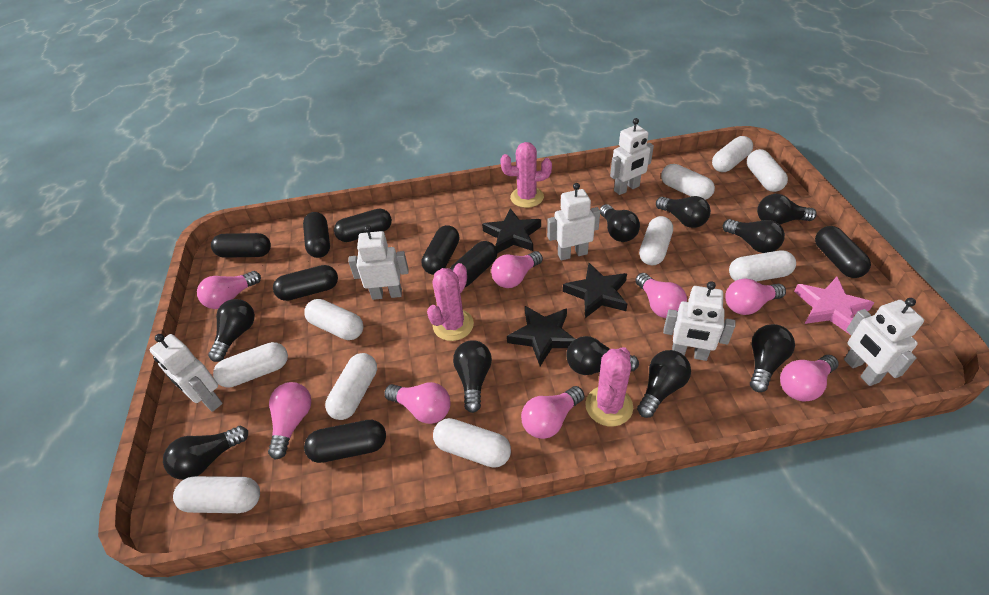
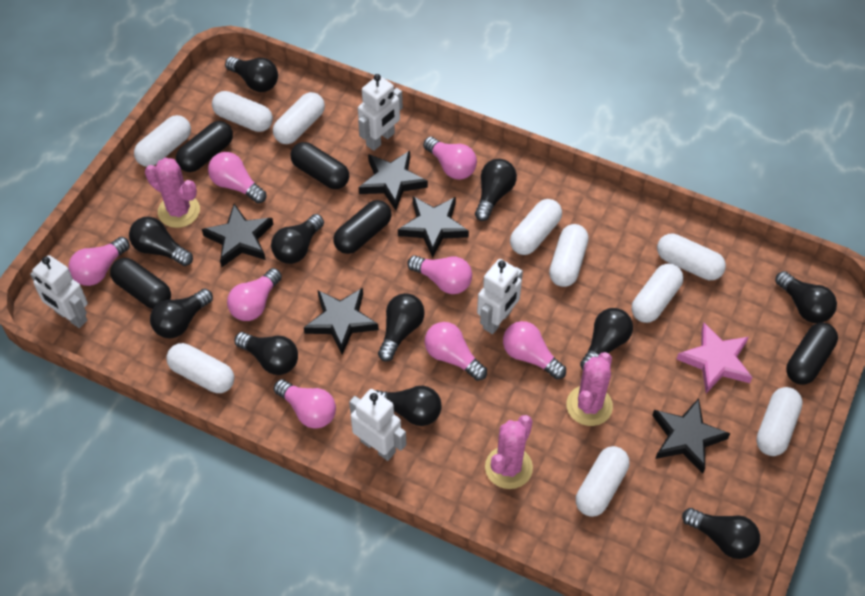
black capsule: [211,233,271,258] [273,265,338,301] [303,212,330,258] [304,420,386,463] [334,209,392,242] [422,225,459,275] [450,241,497,287] [815,226,871,278] = 8 -> [110,258,171,309] [176,121,233,172] [291,142,349,189] [334,200,391,254] [786,323,838,385] = 5
black light bulb: [163,426,248,480] [208,299,255,362] [453,340,492,413] [566,336,639,375] [600,204,640,242] [637,350,691,418] [656,196,711,228] [723,219,785,253] [750,324,795,392] [757,194,817,225] = 10 -> [129,217,193,266] [150,289,213,338] [225,57,278,92] [235,332,298,375] [271,214,324,264] [375,386,441,426] [378,293,425,361] [475,159,517,221] [580,308,633,370] [682,508,760,559] [775,271,837,323] = 11
black star: [482,208,541,253] [507,306,575,366] [563,263,627,318] = 3 -> [202,204,273,267] [304,288,379,355] [359,151,428,210] [398,196,469,258] [652,398,731,474] = 5
white robot: [149,334,223,412] [348,225,409,300] [547,183,600,260] [610,118,654,195] [663,281,735,361] [844,298,924,386] = 6 -> [30,255,88,328] [349,389,406,461] [358,74,403,151] [477,259,523,334] = 4

